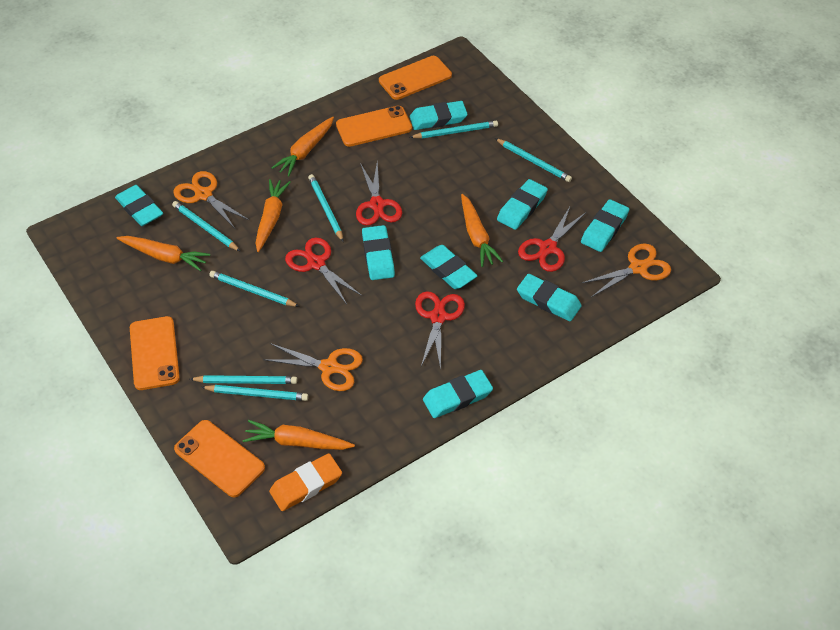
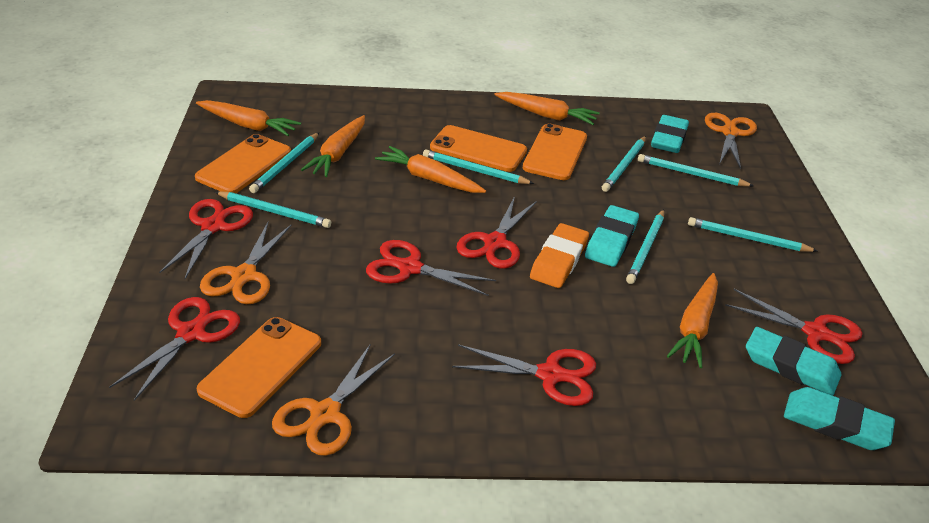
red scissors: [285,238,362,304] [356,161,402,226] [415,291,465,369] [518,207,585,272] = 4 -> [109,297,240,401] [159,199,253,279] [366,240,496,296] [452,344,596,406] [456,196,537,269] [725,289,862,364] = 6
turquoise eraser: [115,185,163,226] [362,225,395,280] [410,101,468,130] [420,245,478,289] [423,370,493,418] [497,179,548,230] [517,274,582,322] [581,199,629,252] = 8 -> [585,205,639,267] [651,115,689,153] [746,327,841,396] [784,387,895,450] = 4

